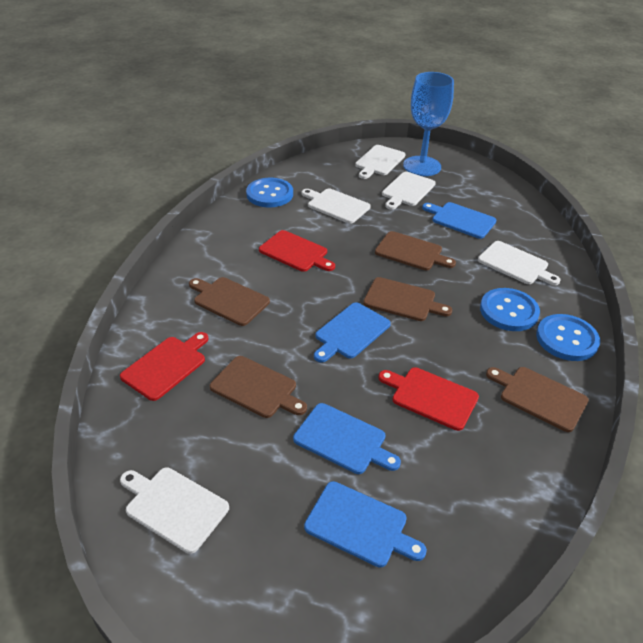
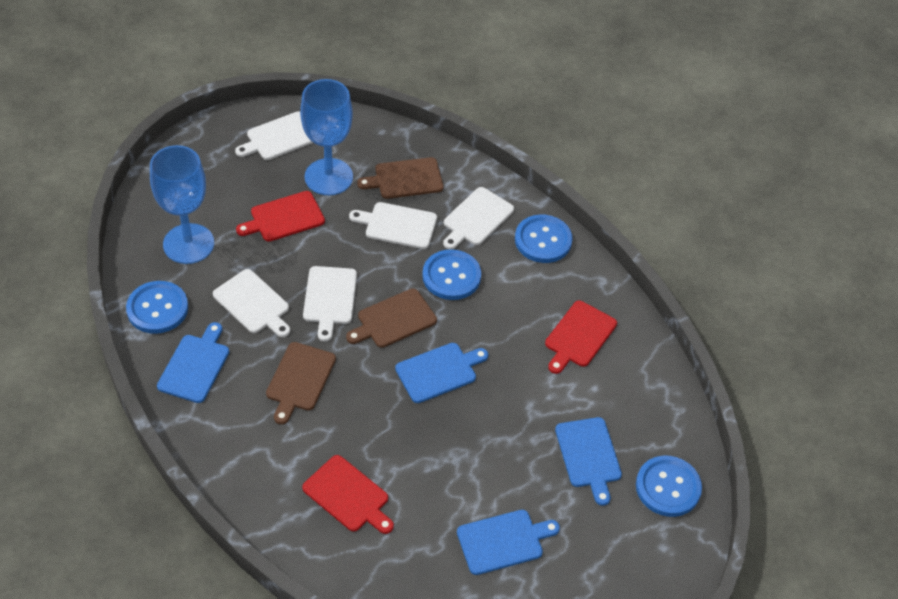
blue button: [246,178,293,207] [480,288,540,331] [536,314,600,361] = 3 -> [126,281,188,334] [422,249,481,300] [515,214,573,263] [636,456,702,517] = 4
blue goblet: [403,72,454,176] = 1 -> [150,145,214,264] [300,79,353,195] = 2
brown cutting board: [189,277,270,326] [210,356,307,418] [363,277,452,321] [375,231,456,270] [486,367,589,432] = 5 -> [266,342,336,424] [346,288,437,348] [357,157,444,199] = 3

